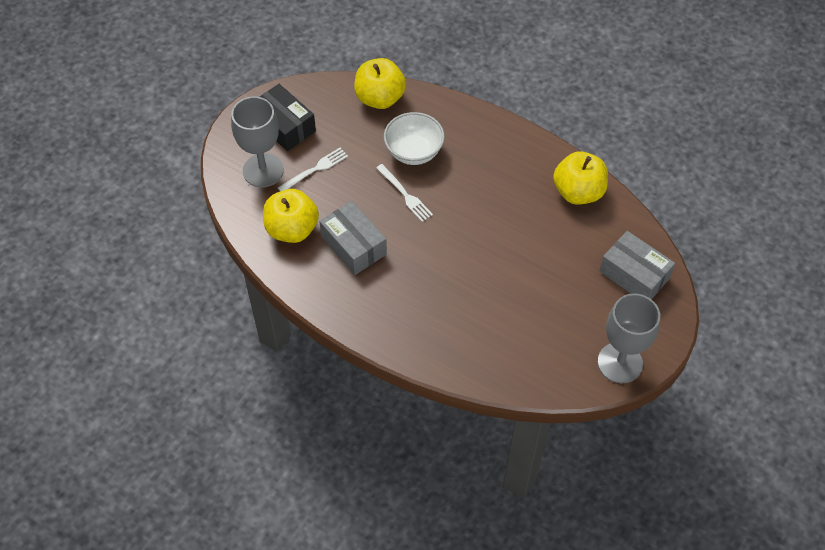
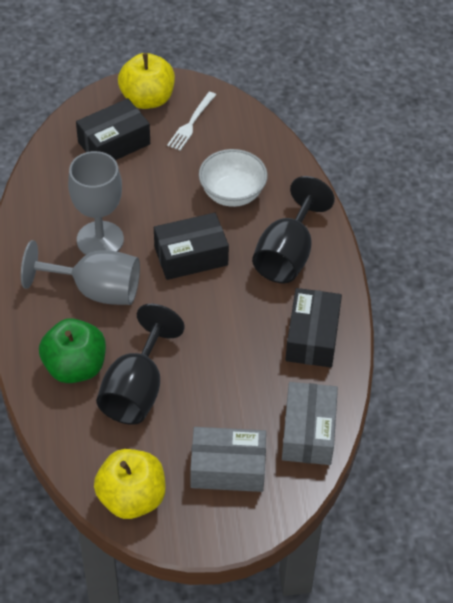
black box: [260,84,316,151] = 1 -> [76,98,150,160] [154,213,229,280] [285,288,342,367] = 3
black goblet: none = 0 -> [96,304,185,425] [252,176,335,283] = 2
green apple: none = 0 -> [39,318,106,383] = 1
white fork: [278,148,348,191] [376,164,433,222] = 2 -> [167,92,216,151] = 1
yellow apple: [263,189,319,243] [354,58,406,109] [553,152,608,205] = 3 -> [94,449,166,519] [118,53,175,109] = 2

